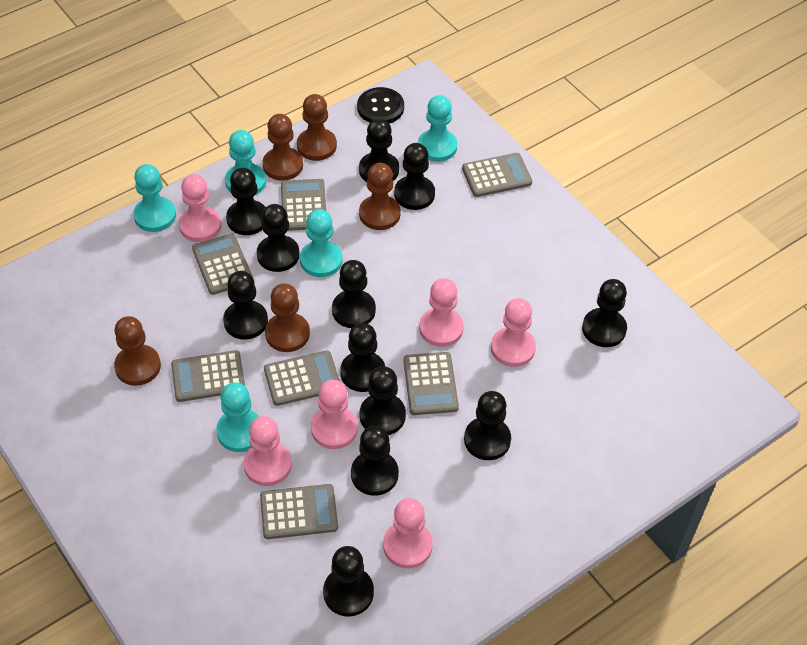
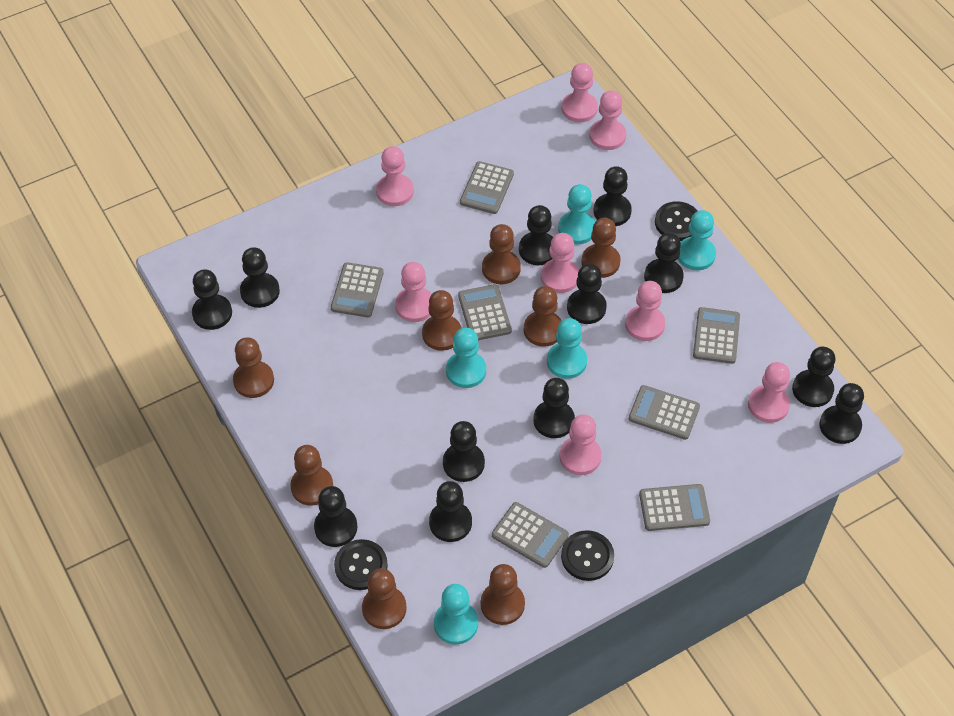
black button: [357,87,404,124] = 1 -> [334,539,388,590] [561,530,614,581] [655,201,697,241] = 3
brown pawn: [114,316,161,386] [263,114,303,181] [265,283,310,352] [297,94,337,161] [359,163,401,230] = 5 -> [233,337,274,398] [290,445,333,506] [362,568,407,629] [422,290,461,351] [481,564,525,625] [482,224,521,284] [524,286,562,347] [582,218,620,278] = 8
pink pawn: [179,174,221,242] [244,416,292,486] [311,380,358,449] [383,498,433,569] [419,278,464,347] [491,298,536,367] = 6 -> [376,146,414,206] [395,262,432,322] [541,233,579,293] [559,414,602,475] [562,63,598,122] [590,90,626,150] [625,281,665,341] [748,362,790,423] = 8

